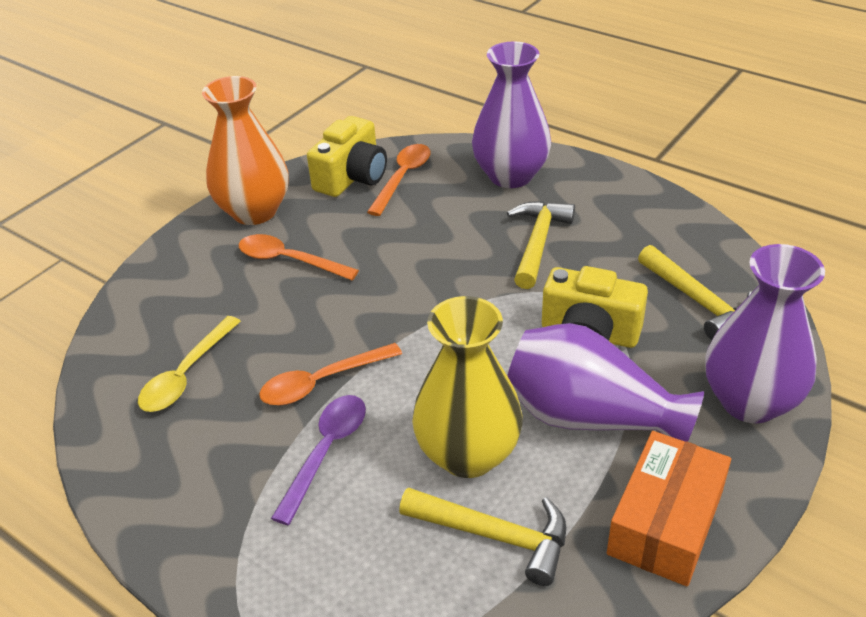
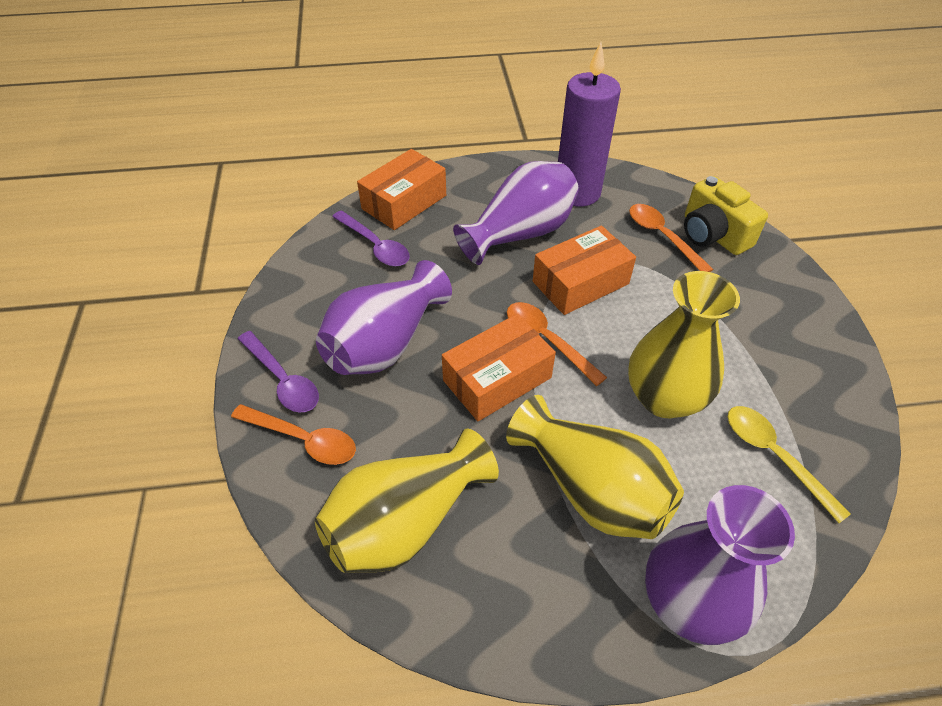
orange box: [607,431,731,586] = 1 -> [357,149,446,230] [442,314,556,421] [533,226,636,315] = 3
orange vase: [202,76,289,225] = 1 -> none = 0
purple candle: none = 0 -> [558,42,621,206] = 1
purple spoon: [271,395,366,525] = 1 -> [238,331,319,413] [332,210,410,266] = 2
yellow camera: [307,116,387,197] [542,266,648,348] = 2 -> [684,176,768,255] = 1
yellow hammer: [399,487,566,586] [507,201,575,289] [638,245,752,340] = 3 -> none = 0
yellow vase: [412,296,523,478] = 1 -> [315,429,499,573] [506,395,684,539] [628,271,740,418] = 3

